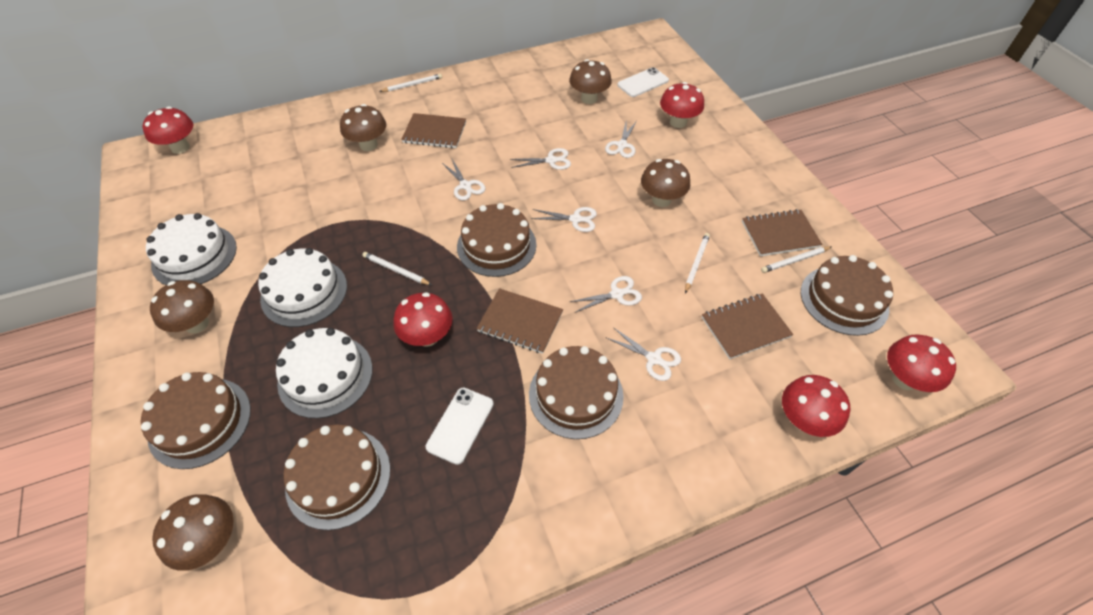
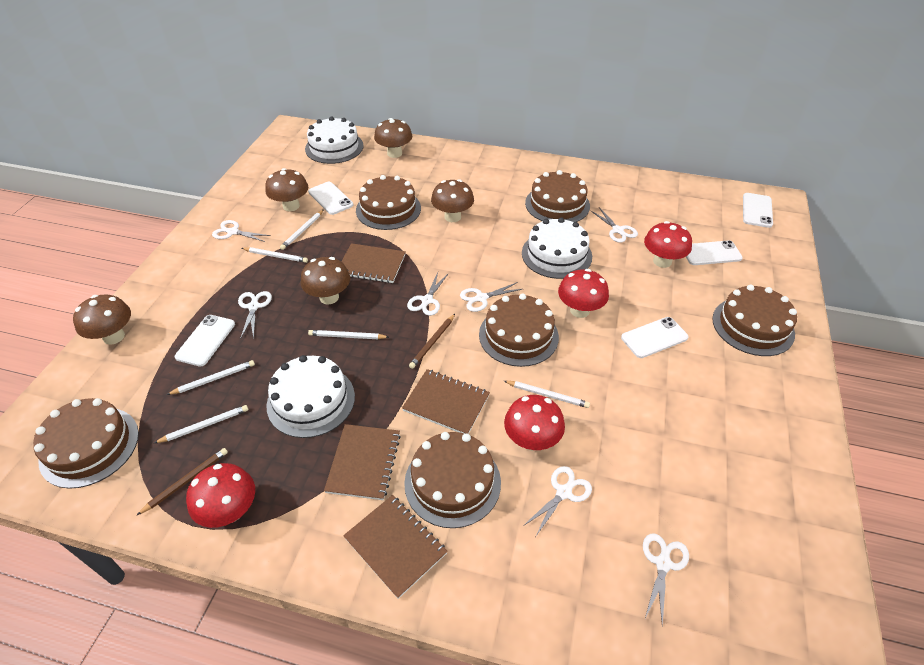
brown cake: [141,372,251,469] [283,425,390,530] [457,203,537,277] [529,346,624,439] [801,255,893,336] = 5 -> [33,398,139,489] [356,175,421,230] [404,432,501,528] [479,293,559,367] [525,170,590,222] [712,285,797,356] = 6
brown pencil: none = 0 -> [136,448,228,516] [409,314,455,369] = 2
red mushroom: [142,106,194,154] [393,292,453,347] [660,82,704,128] [782,375,850,437] [887,335,956,392] = 5 -> [186,463,255,528] [504,395,565,451] [558,269,609,318] [644,221,692,268] = 4
white pencil: [362,252,432,285] [379,74,442,92] [685,233,710,293] [761,246,832,273] = 4 -> [154,405,248,443] [167,360,255,395] [242,247,308,263] [280,210,324,250] [308,330,389,339] [504,381,590,408] = 6
white phone: [426,387,494,465] [617,67,669,97] = 2 -> [175,315,235,367] [308,182,353,215] [621,317,689,358] [686,240,743,265] [743,193,773,228] = 5
white scissors: [442,159,486,201] [510,148,571,170] [531,207,597,232] [570,276,642,313] [605,122,636,158] [607,327,681,381] = 6 -> [212,220,271,242] [238,291,272,339] [407,272,449,316] [460,282,522,312] [523,466,592,536] [590,207,638,243] [643,533,689,626] = 7

